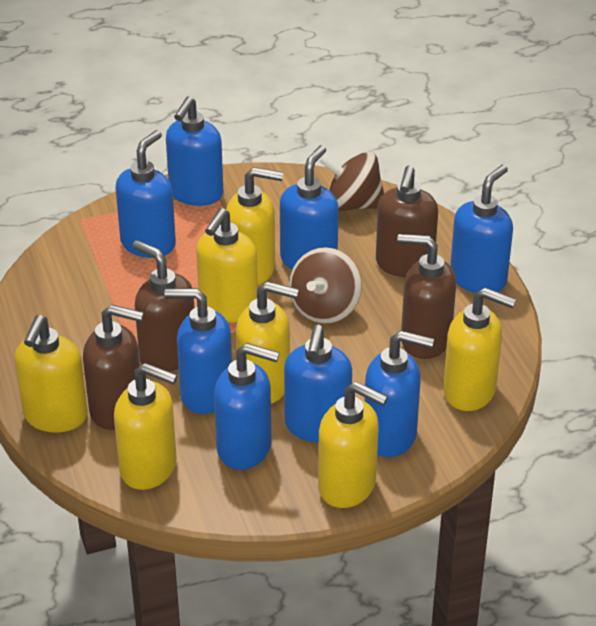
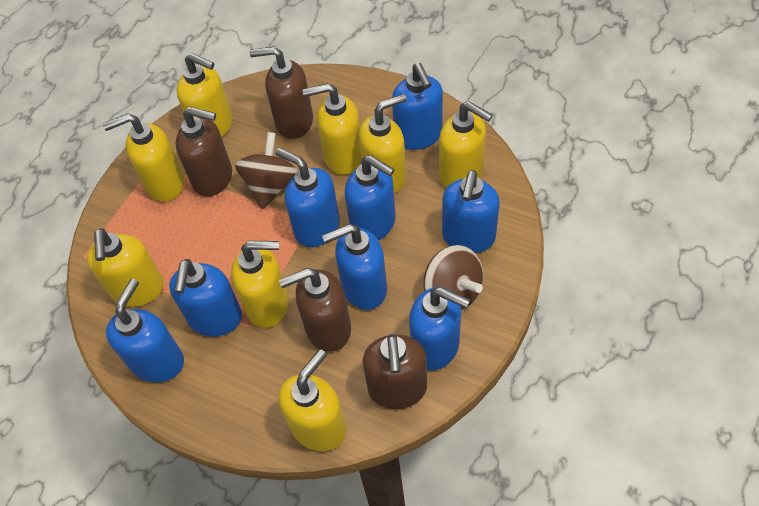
yellow soap dispenser: [15,315,88,433] [114,363,178,490] [196,208,258,322] [226,167,283,285] [236,281,299,404] [318,381,388,508] [443,288,516,411] = 7 -> [87,228,164,307] [103,113,184,202] [177,53,232,137] [231,241,289,328] [279,349,347,451] [302,83,361,175] [358,94,407,193] [439,101,493,188] = 8

